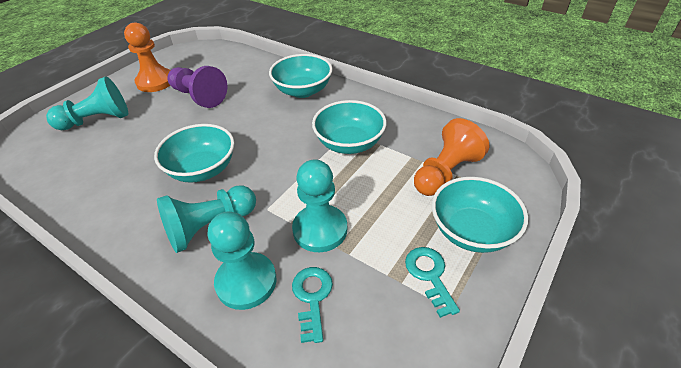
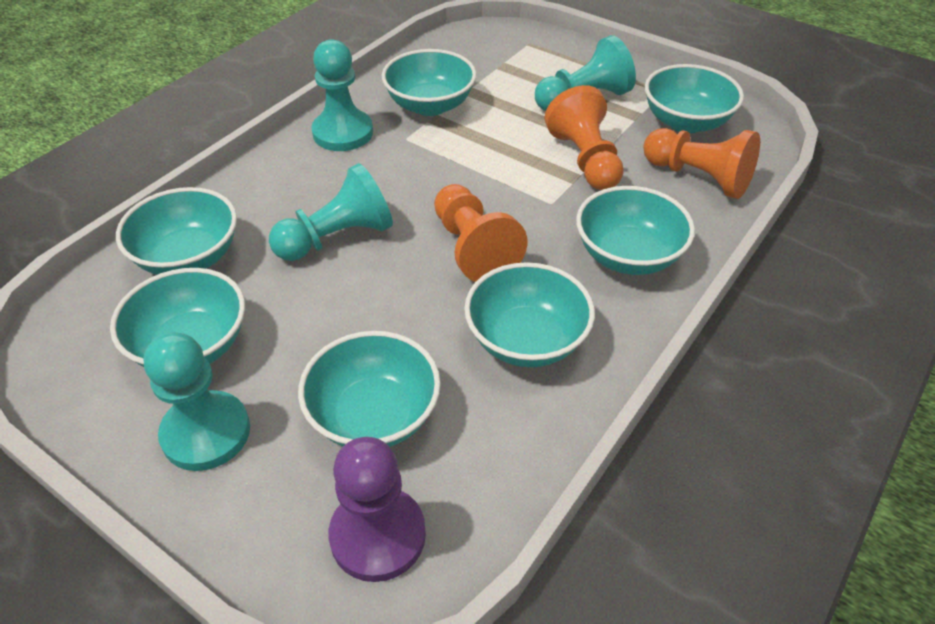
orange pawn: [124,23,170,92] [414,118,490,196] = 2 -> [434,184,528,282] [544,85,624,190] [643,128,760,199] = 3
turquoise bowl: [154,124,234,183] [269,54,332,98] [312,100,387,154] [432,177,528,253] = 4 -> [110,268,245,367] [116,187,237,275] [298,331,441,447] [382,49,477,116] [464,262,595,367] [576,186,695,275] [645,64,744,133] = 7
turquoise key: [292,267,333,343] [405,247,460,318] = 2 -> none = 0

